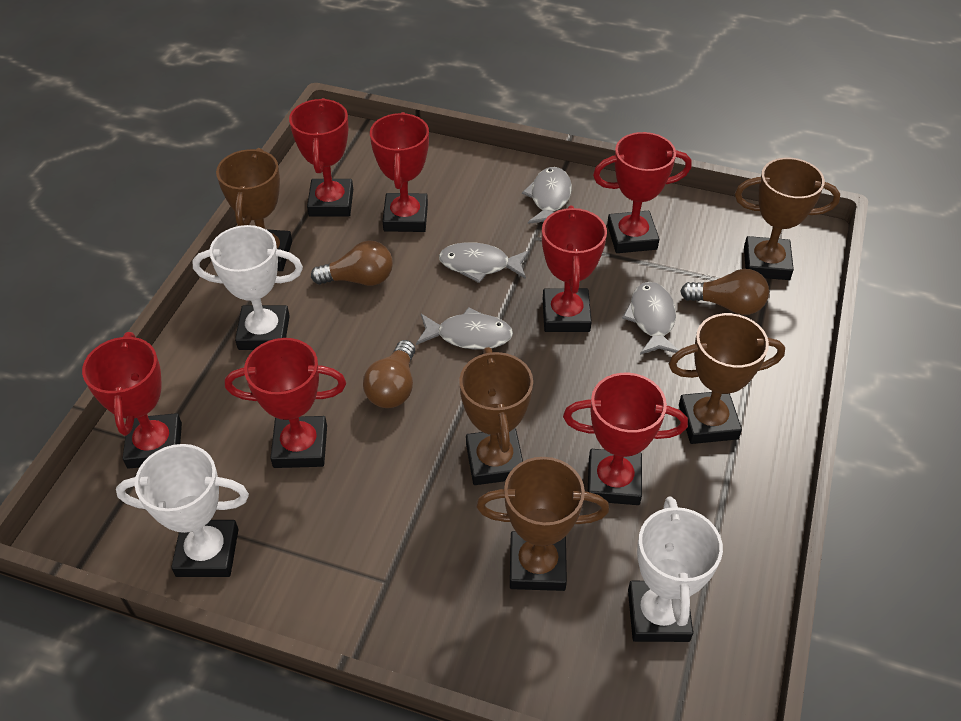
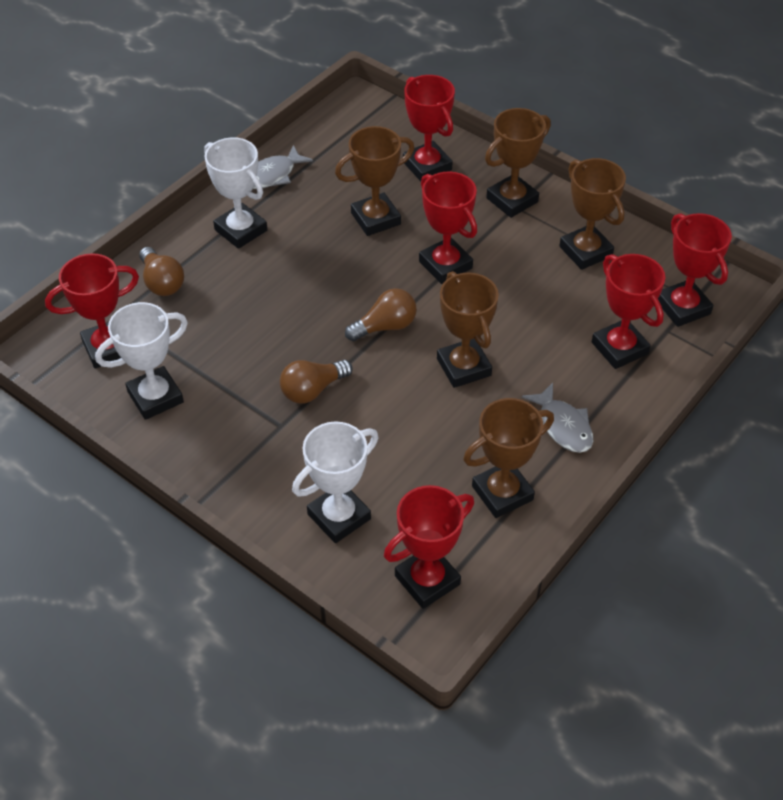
grey fish: [416,307,513,350] [439,242,529,283] [522,167,572,224] [622,282,679,355] = 4 -> [253,145,313,189] [522,383,593,453] = 2
red trophy: [82,332,182,469] [225,338,346,468] [289,98,353,217] [370,112,429,232] [542,206,607,332] [563,373,688,505] [593,132,692,253] = 7 -> [45,253,139,368] [384,485,474,609] [403,75,455,181] [419,172,477,284] [592,254,665,369] [658,213,732,327] = 6

